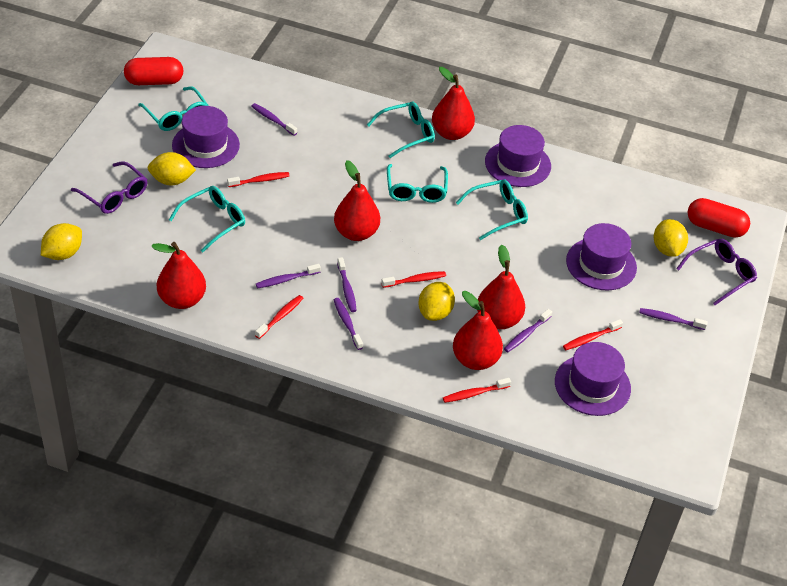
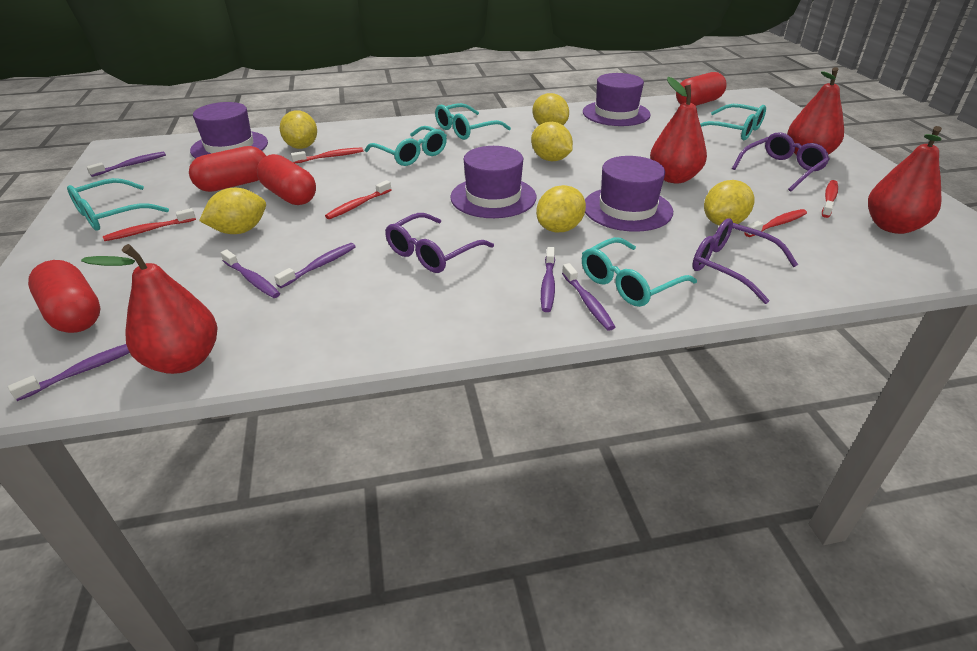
purple glasses: [71,161,147,214] [676,239,757,305] = 2 -> [385,213,494,273] [692,218,798,304] [732,132,830,191] = 3
red capsule: [124,57,183,85] [688,198,750,238] = 2 -> [28,260,101,333] [189,146,266,192] [257,154,316,205] [676,72,727,106] = 4
red pear: [151,242,206,309] [334,160,380,241] [432,67,475,140] [453,291,503,370] [477,245,525,329] = 5 -> [81,244,217,374] [650,77,707,183] [787,67,844,155] [868,126,942,234] = 4
yellow lemon: [41,223,82,260] [148,152,196,185] [418,282,455,321] [654,219,688,257] = 4 -> [199,188,266,234] [280,110,317,149] [531,122,573,161] [533,93,569,125] [536,185,586,232] [704,180,754,225] = 6

